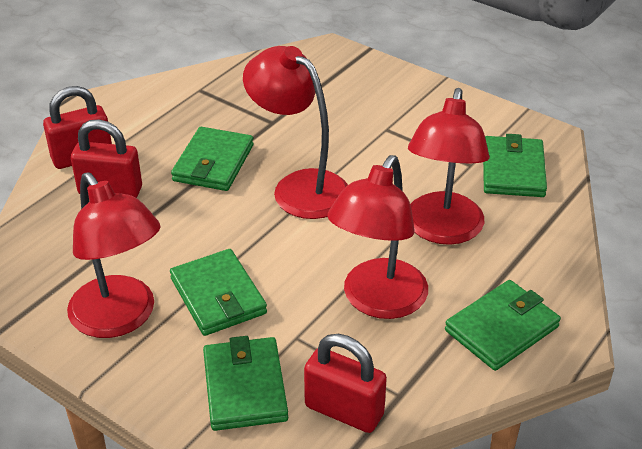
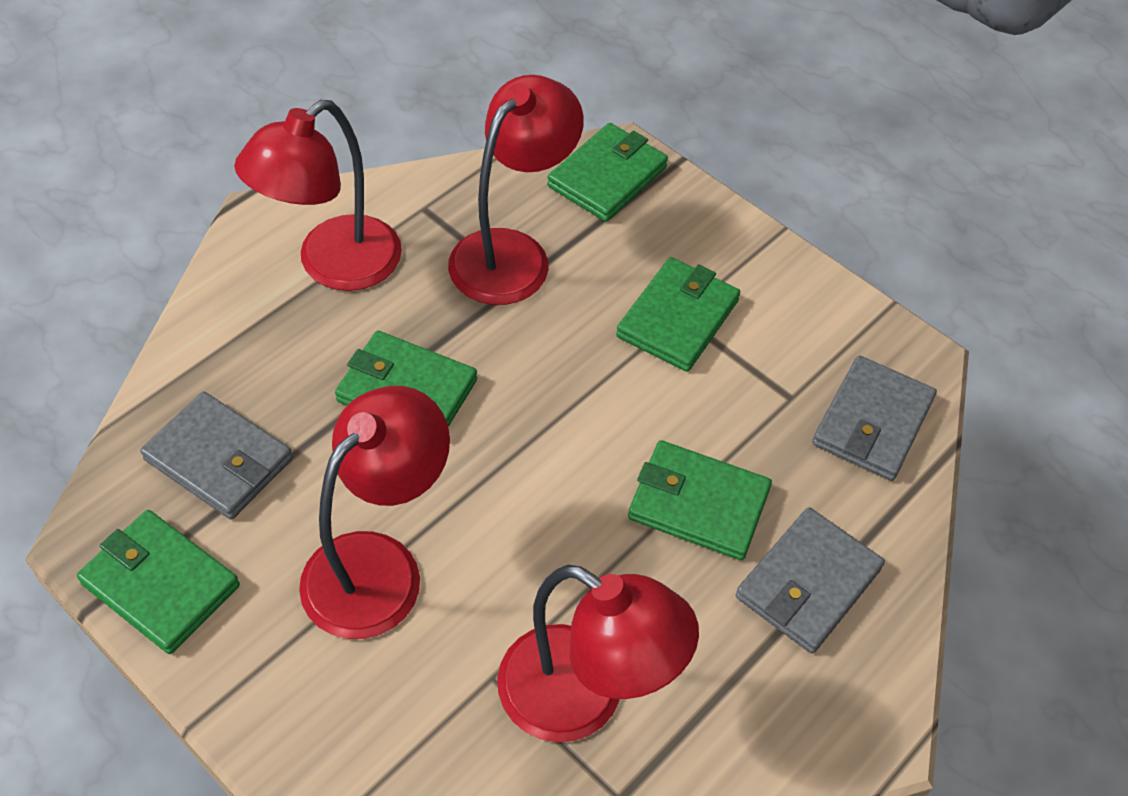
grey wallet: none = 0 -> [140,392,293,520] [735,507,885,654] [812,355,937,481] = 3
red padlock: [43,86,112,169] [71,119,142,198] [304,334,387,433] = 3 -> none = 0

